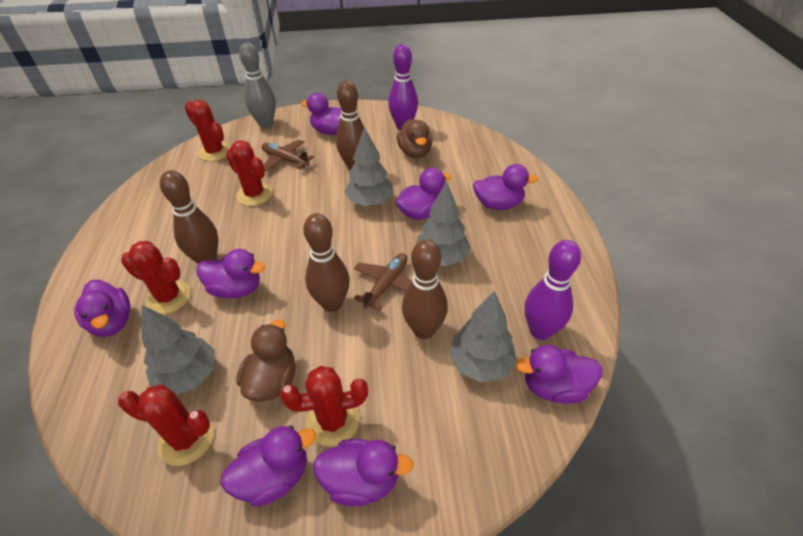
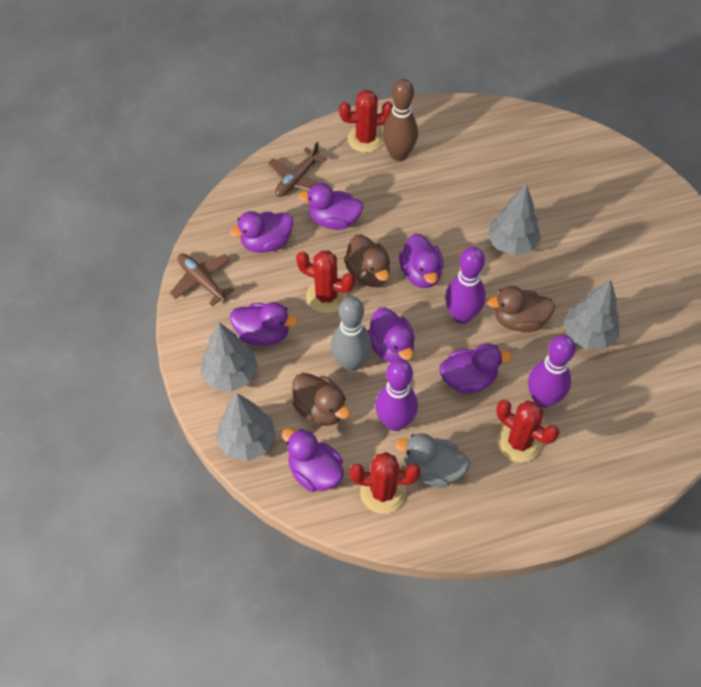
brown bowling pin: [160,170,218,264] [303,213,350,312] [336,81,364,170] [402,240,448,339] = 4 -> [382,79,418,161] = 1
brown duck: [236,319,295,402] [397,119,433,158] = 2 -> [292,373,350,426] [344,234,390,287] [486,286,555,332] = 3
grey duck: none = 0 -> [395,433,470,488] = 1
purple bowling pin: [388,44,418,130] [525,240,581,340] = 2 -> [375,359,418,431] [445,247,486,324] [528,335,576,408] = 3
purple duck: [74,280,130,337] [196,249,265,298] [220,426,316,507] [301,93,341,135] [313,439,414,506] [396,168,451,220] [473,164,538,210] [516,345,602,404] = 8 -> [229,211,293,253] [230,302,298,346] [282,428,344,492] [298,183,364,230] [367,308,415,363] [399,233,443,288] [439,343,512,394] = 7
red cactus: [118,385,214,466] [121,241,191,314] [185,100,231,161] [226,140,272,206] [280,366,368,447] = 5 -> [296,251,355,313] [339,90,393,153] [350,452,420,514] [496,400,559,462] = 4

